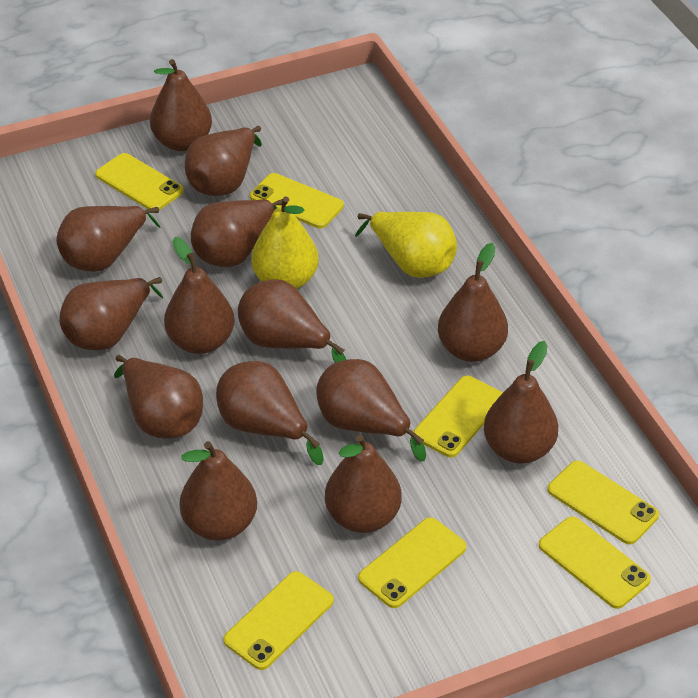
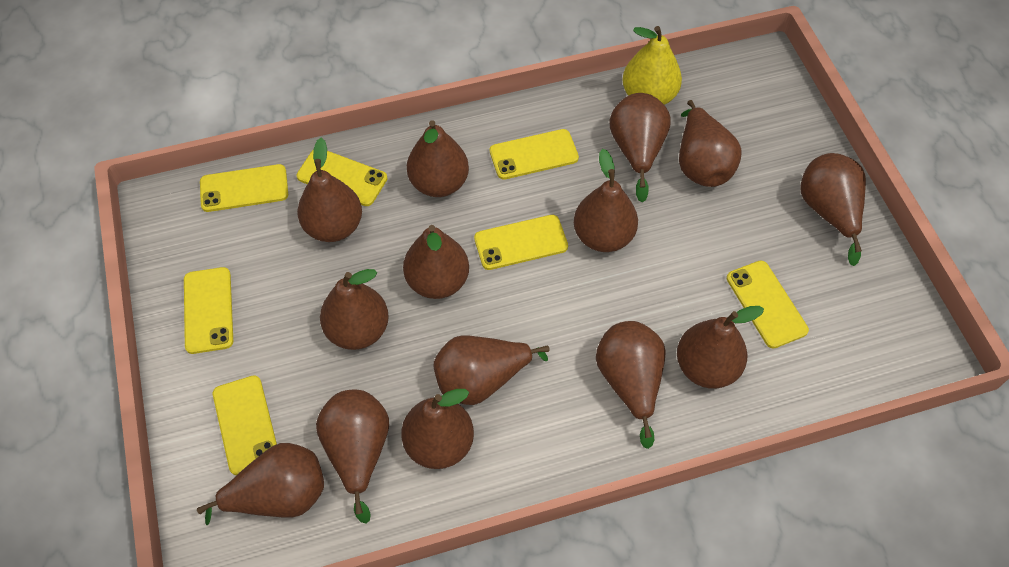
yellow pear: [251,197,319,289] [355,212,457,278] = 2 -> [622,26,682,105] = 1

